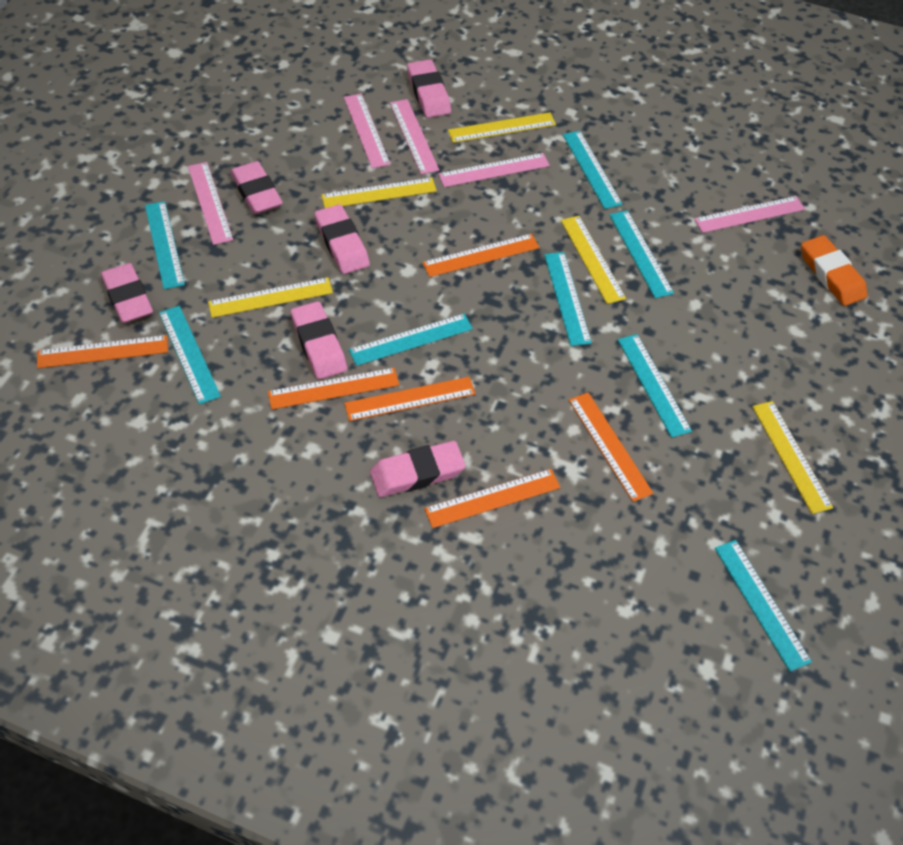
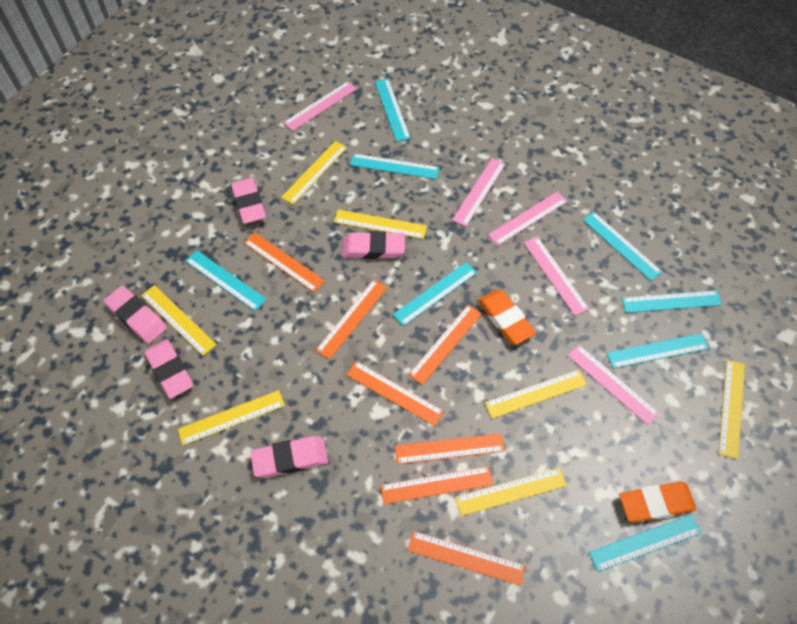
orange eraser: [801,235,867,306] = 1 -> [478,290,536,345] [620,481,696,523] = 2
orange ruler: [37,335,168,368] [268,368,399,410] [344,377,476,421] [422,234,540,277] [424,469,561,528] [569,392,653,502] = 6 -> [244,232,325,292] [316,279,388,359] [346,361,444,426] [381,466,493,504] [395,433,505,464] [408,304,482,385] [408,531,525,586] = 7
pink eraser: [101,263,153,323] [230,161,283,214] [291,301,347,379] [315,204,370,274] [370,441,466,497] [407,59,451,118] = 6 -> [104,286,167,344] [144,339,194,399] [231,178,266,224] [250,436,328,478] [342,231,405,259] = 5
yellow ruler: [208,277,333,318] [321,177,437,208] [448,112,556,143] [561,216,626,304] [752,401,833,514] = 5 -> [141,285,217,356] [178,390,285,445] [281,141,347,205] [334,209,427,239] [455,468,567,516] [485,370,587,419] [718,360,745,459] = 7

